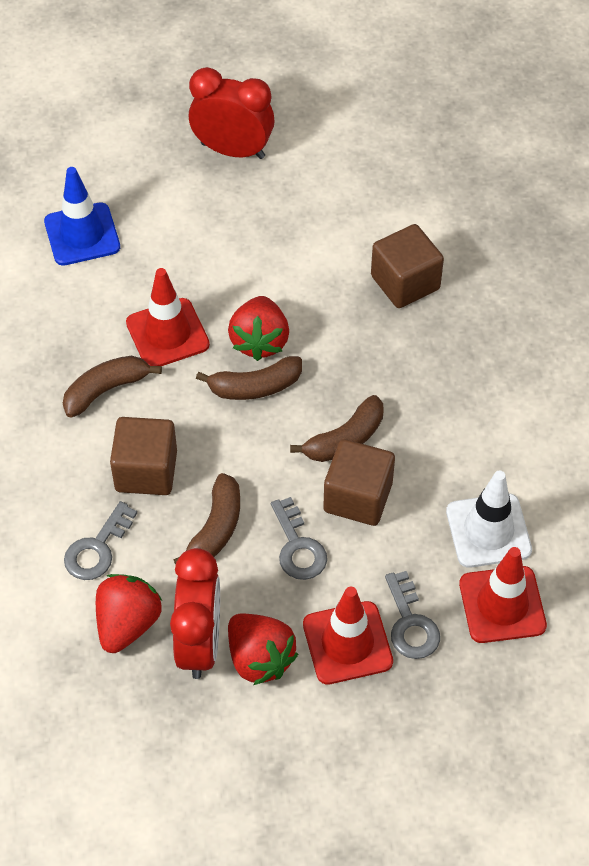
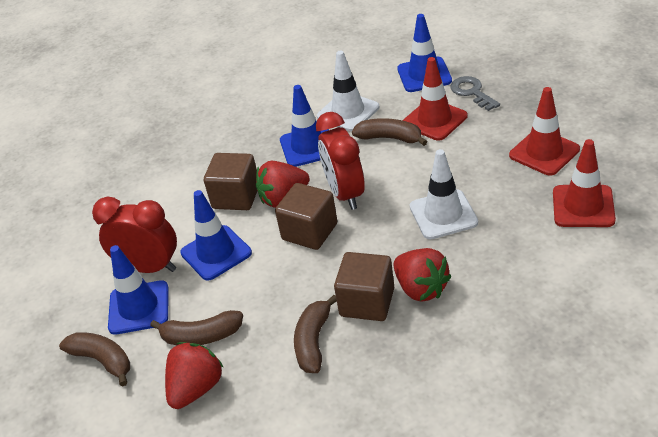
blue traffic cone: [44,167,120,266] = 1 -> [108,245,169,335] [180,190,252,281] [280,85,329,167] [397,14,452,92] = 4
grey key: [64,501,137,580] [271,497,327,580] [385,571,440,659] = 3 -> [451,76,500,111] = 1
white traffic cone: [446,470,532,568] = 1 -> [317,51,380,131] [410,149,478,239] = 2

